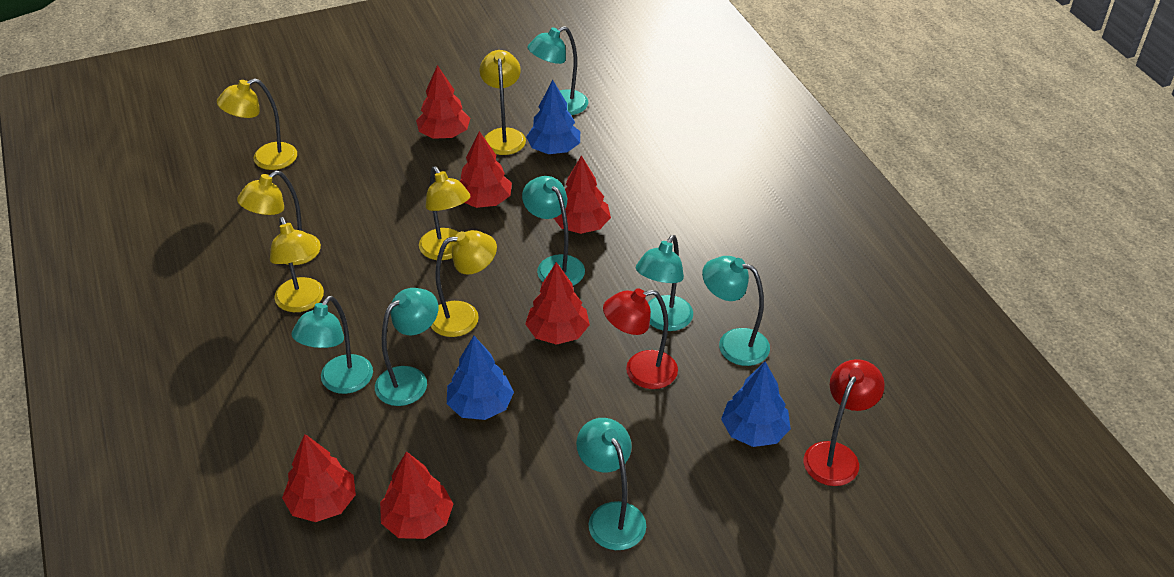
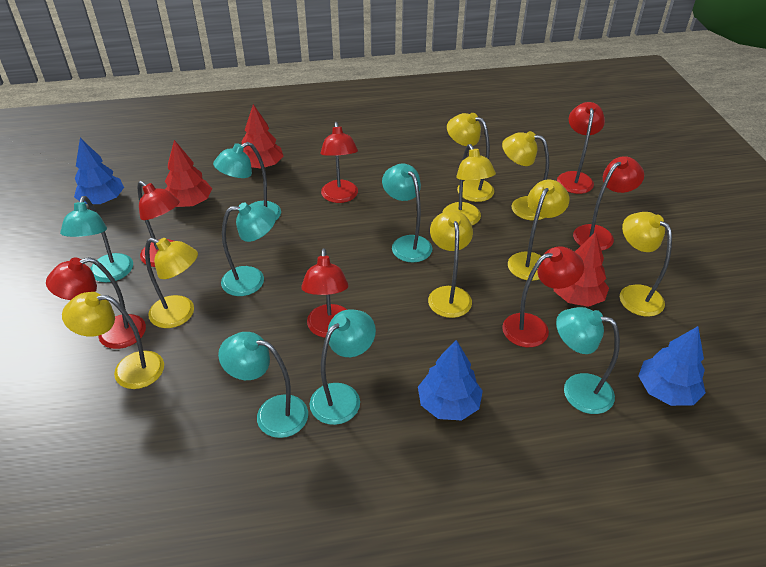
red lamp: [603,289,678,389] [803,359,885,486] = 2 -> [46,257,146,349] [137,181,180,267] [301,248,349,338] [320,122,358,203] [502,246,584,347] [557,102,605,194] [573,156,644,251] = 7
red tree: [282,434,356,522] [380,451,453,539] [416,65,470,139] [460,131,512,208] [525,262,590,345] [554,155,611,234] = 6 -> [165,140,212,207] [241,104,283,169] [553,232,609,307] = 3
yellow lamp: [217,78,297,170] [237,171,321,265] [270,217,324,312] [419,166,471,260] [431,230,497,337] [479,50,526,155] = 6 -> [62,292,164,389] [145,238,198,328] [428,210,473,318] [443,144,496,225] [447,113,494,202] [502,131,549,221] [508,180,570,281] [620,212,672,317] = 8

